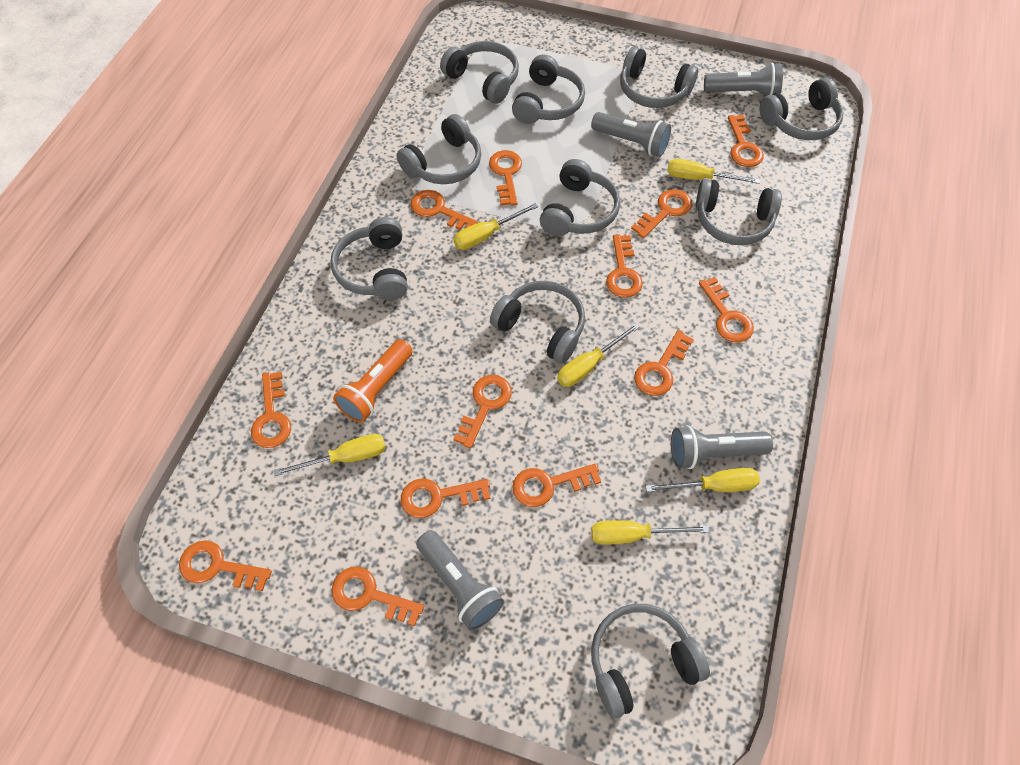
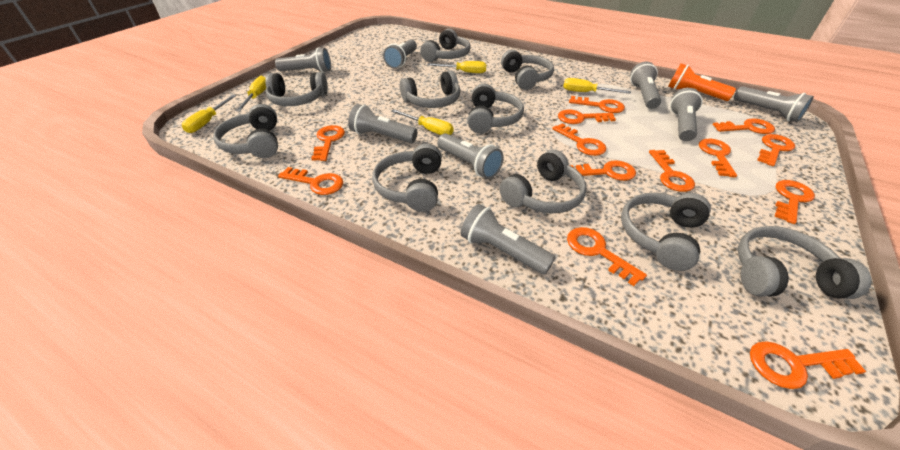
grey flashlight: [416,530,504,631] [591,112,671,157] [671,425,773,469] [704,63,783,96] = 4 -> [275,48,331,73] [348,104,418,143] [383,39,417,69] [437,133,504,179] [460,204,555,274] [630,62,661,109] [670,88,703,142] [734,86,814,122] = 8
yellow screwdriver: [273,434,386,476] [453,203,538,250] [557,323,640,387] [591,520,709,545] [645,468,760,492] [667,159,760,184] = 6 -> [182,94,237,133] [236,76,266,111] [391,109,454,135] [427,61,486,73] [563,78,631,94] = 5

